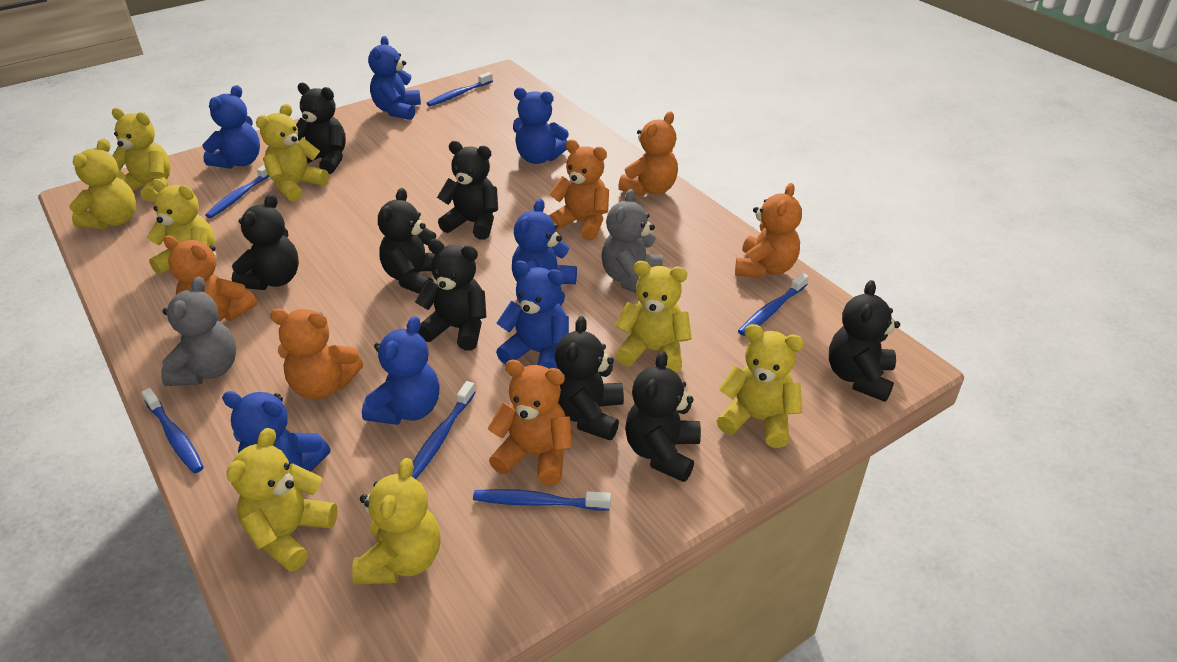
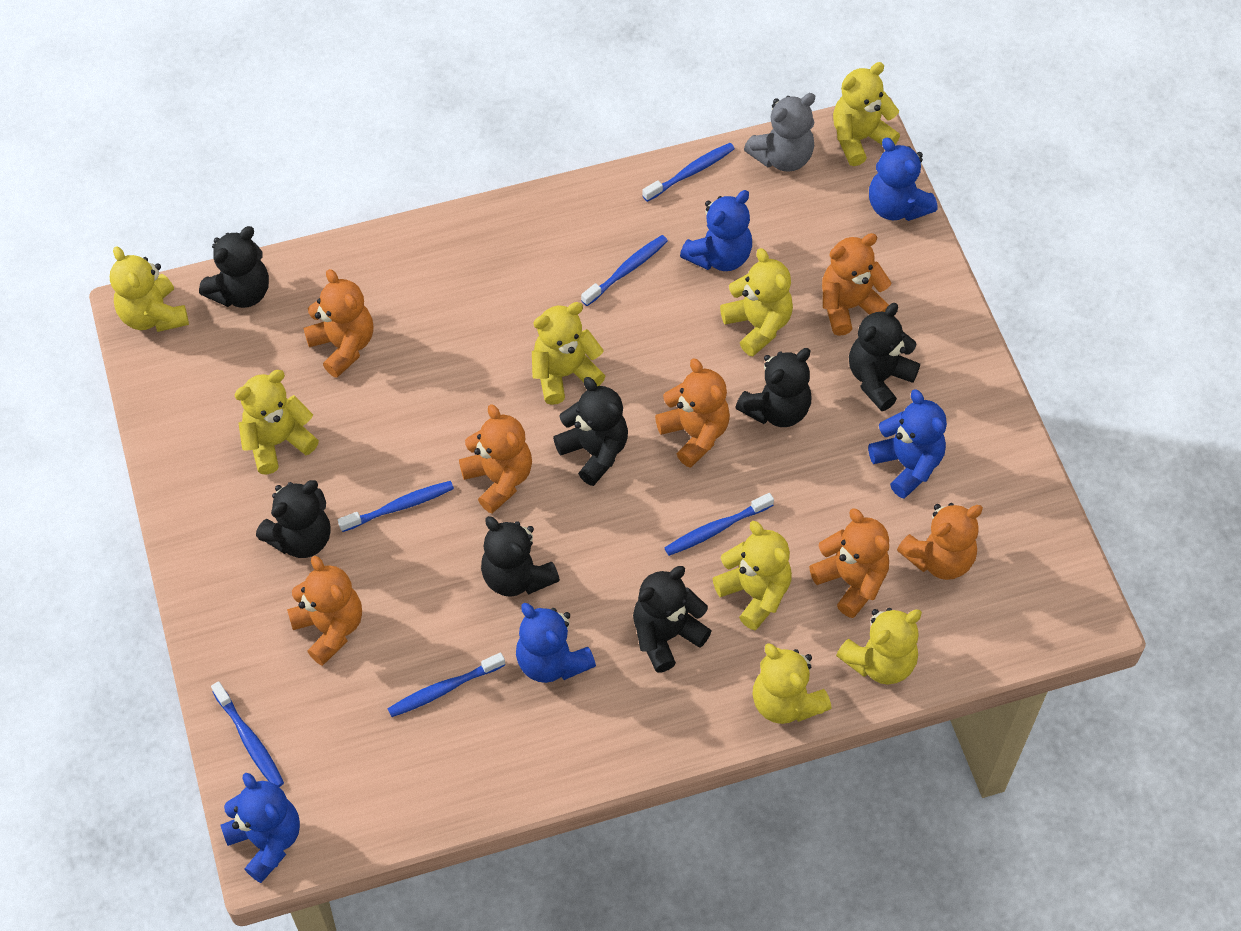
black teddy bear: [232,194,299,290] [296,83,346,174] [378,188,436,294] [415,239,486,350] [437,141,498,240] [555,316,624,440] [625,351,701,482] [829,280,900,402] = 8 -> [199,226,269,308] [256,480,331,558] [481,516,560,597] [553,377,628,486] [633,566,712,673] [735,348,811,427] [849,303,920,411] = 7
blue teddy bear: [202,85,260,169] [222,391,330,472] [362,316,439,425] [368,36,421,120] [496,261,569,369] [512,199,577,306] [513,88,569,164] = 7 -> [221,773,300,883] [516,603,596,683] [680,190,752,271] [868,389,947,498] [869,138,938,221] = 5
grey teddy bear: [161,276,236,386] [601,189,663,293] = 2 -> [744,93,815,172] = 1
orange teddy bear: [163,235,257,322] [270,309,363,400] [487,360,573,485] [549,140,609,240] [618,112,678,196] [735,183,802,278] = 6 -> [287,556,362,666] [304,269,373,378] [459,404,532,514] [655,358,730,468] [809,508,889,618] [822,233,892,336] [897,503,983,580] = 7

